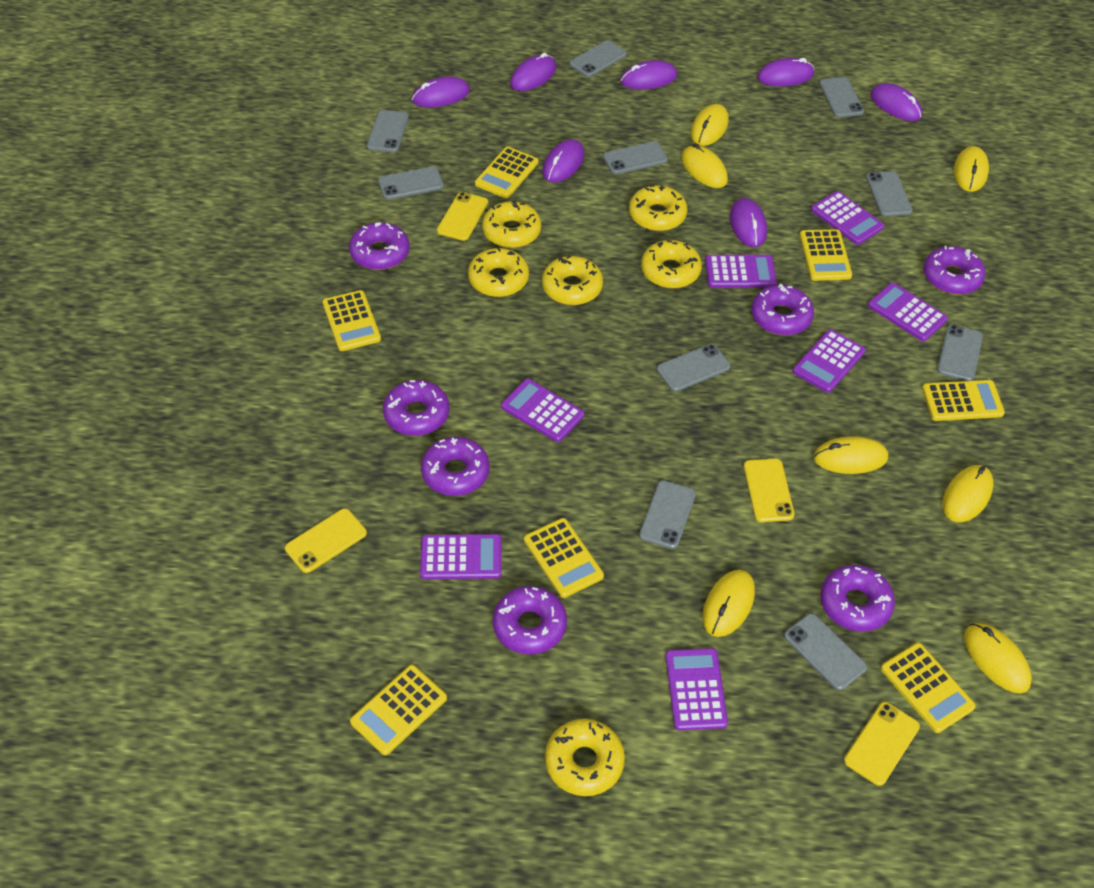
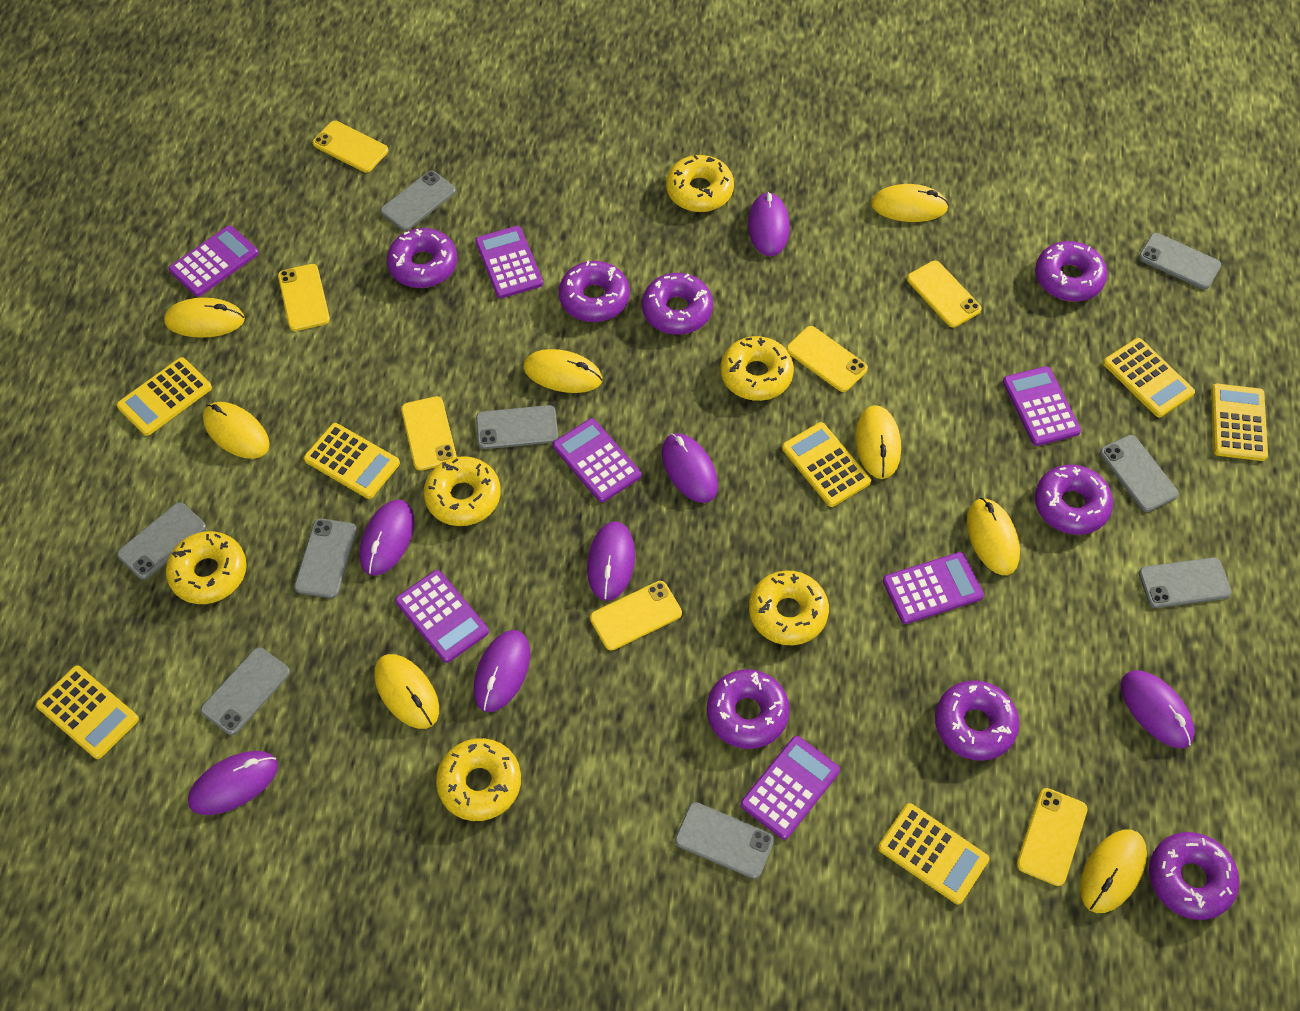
grey phone: [367,110,409,153] [378,166,444,200] [570,40,627,77] [603,141,668,174] [639,480,696,549] [657,344,730,391] [784,613,867,690] [819,77,864,117] [866,171,913,216] [937,325,983,381] = 10 -> [117,502,206,580] [201,647,290,735] [294,519,357,598] [380,171,456,231] [476,405,558,449] [675,802,774,879] [1100,435,1179,512] [1139,233,1221,289] [1139,557,1232,608] = 9
purple donut: [349,222,410,270] [383,380,449,436] [421,437,489,496] [493,586,567,655] [751,284,814,336] [820,565,895,632] [923,246,985,295] = 7 -> [387,228,457,288] [559,261,630,322] [642,273,713,335] [707,669,790,749] [935,680,1019,761] [1035,241,1107,302] [1035,465,1113,535] [1149,832,1239,920] = 8
yellow mouse: [682,143,728,188] [691,104,729,146] [703,570,755,637] [813,436,888,474] [942,465,994,522] [954,146,989,192] [964,623,1032,694] = 7 -> [164,298,245,338] [203,402,269,459] [374,654,439,729] [523,349,602,393] [855,405,901,479] [871,184,949,222] [967,498,1020,575] [1080,829,1147,913] = 8
yellow phone: [285,508,367,573] [437,192,488,241] [744,459,795,522] [844,702,920,786] = 4 -> [278,264,330,331] [313,121,388,172] [401,396,457,471] [590,581,682,651] [786,326,868,392] [907,261,982,327] [1017,788,1088,886] = 7

